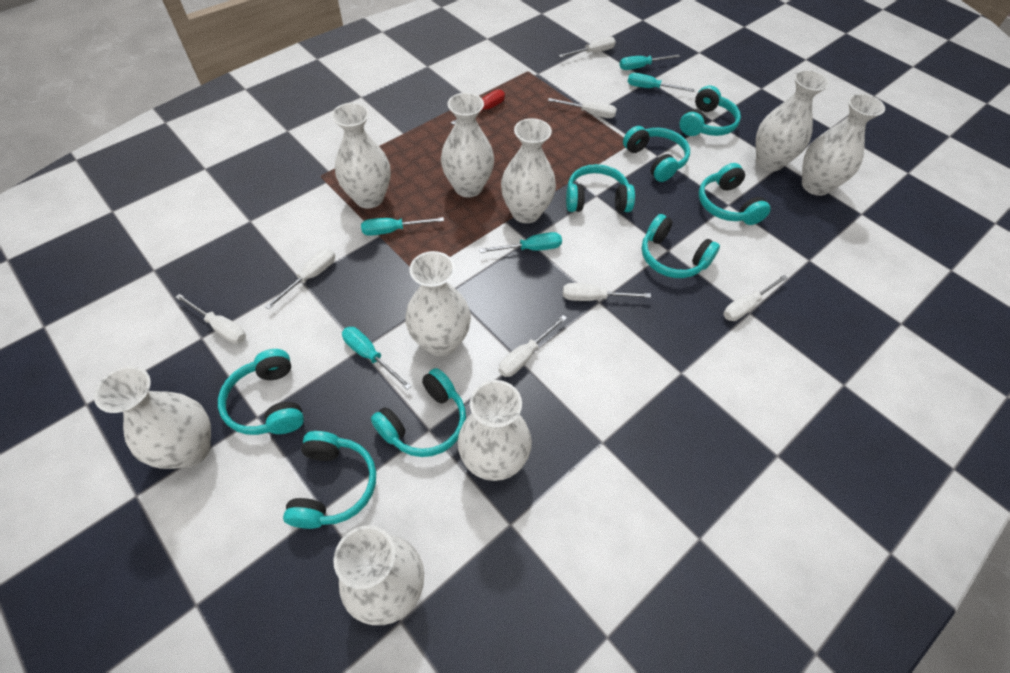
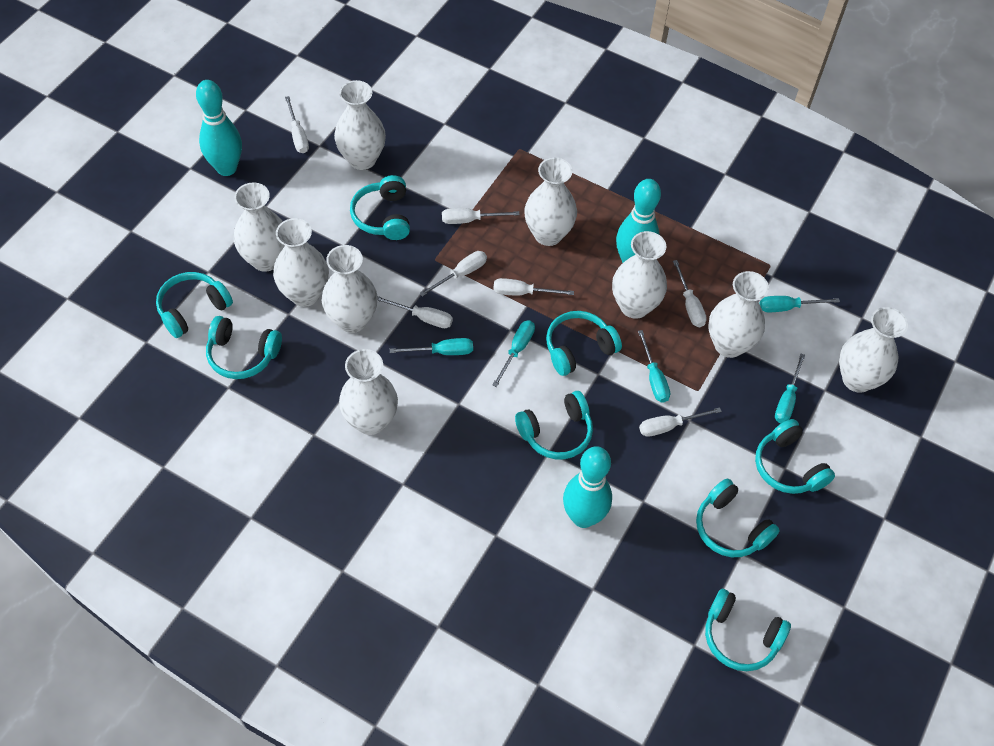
red screwdriver: [451,89,505,125] = 1 -> none = 0
turquoise bowling pin: none = 0 -> [196,80,242,176] [563,446,612,528] [616,179,661,263] = 3

